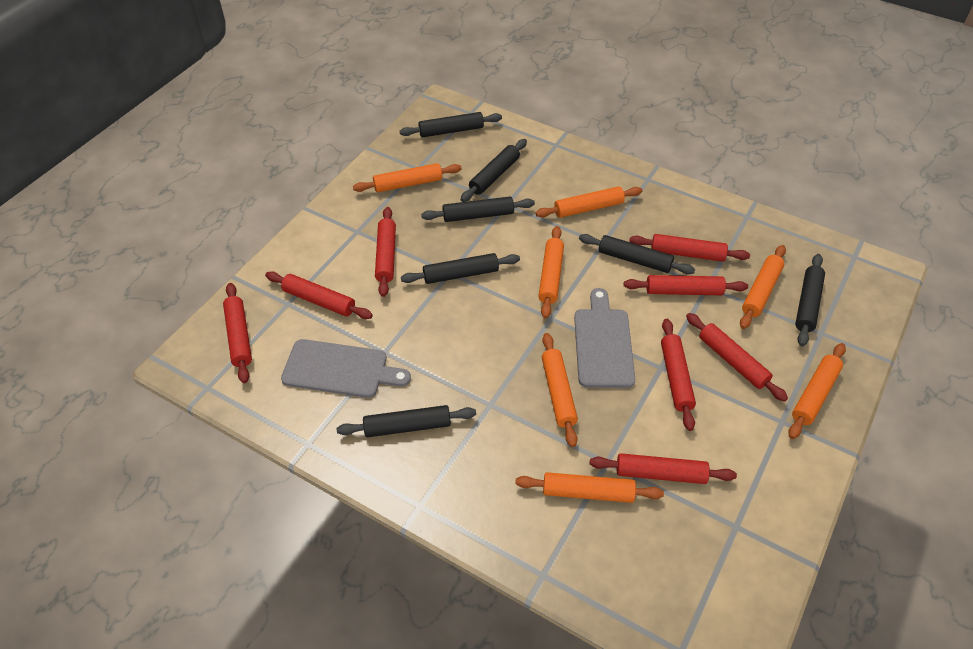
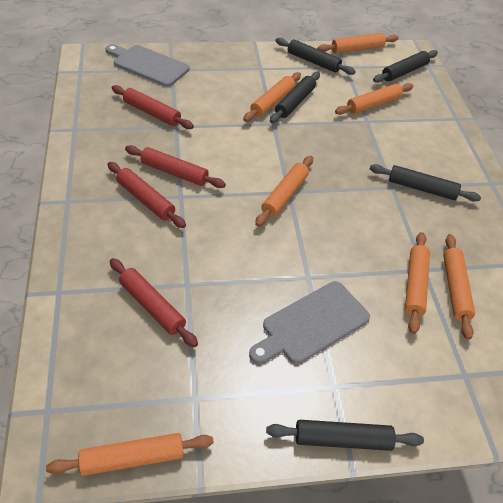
black rolling pin: [336,405,476,437] [400,112,502,137] [401,253,520,284] [421,197,535,222] [461,139,527,202] [579,234,695,274] [795,254,825,347] = 7 -> [266,420,424,451] [270,72,320,123] [275,38,356,75] [370,164,481,202] [373,50,438,83] = 5
red rolling pin: [223,283,252,383] [265,271,373,319] [375,207,396,297] [590,453,737,484] [624,275,748,295] [629,234,750,262] [661,319,696,431] [686,313,788,402] = 8 -> [108,162,186,228] [110,258,198,347] [112,85,194,129] [125,145,226,188] = 4

